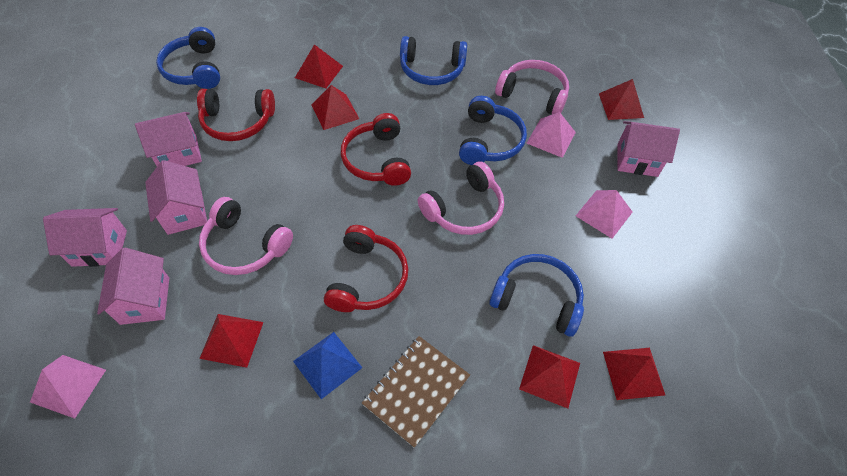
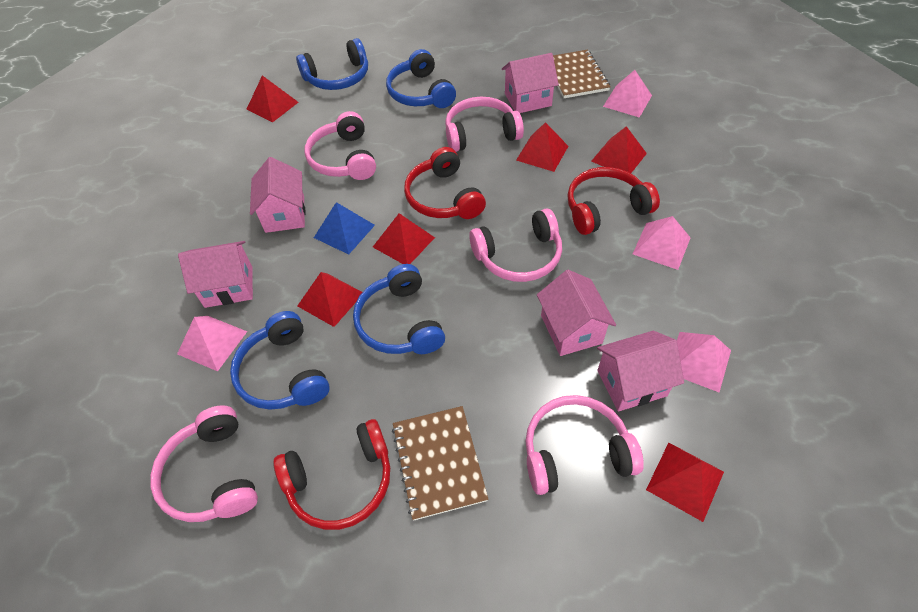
brown notebook: [362,336,470,448] = 1 -> [392,406,488,520] [553,50,611,98] = 2
pink headphones: [199,197,293,275] [418,161,504,235] [495,60,569,114] = 3 -> [150,405,258,522] [305,111,376,180] [445,97,524,152] [469,208,562,282] [525,395,644,495] = 5
pink pyramid: [30,355,106,419] [526,112,576,158] [576,190,632,239] = 3 -> [177,316,247,371] [603,70,652,118] [633,216,691,270] [677,332,731,392] = 4

